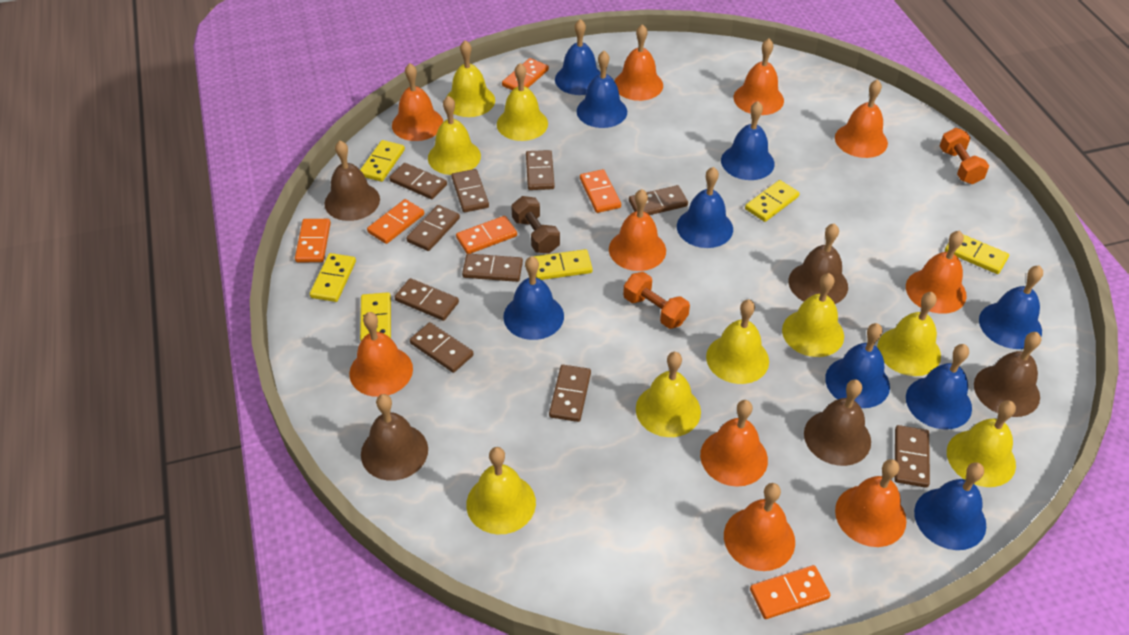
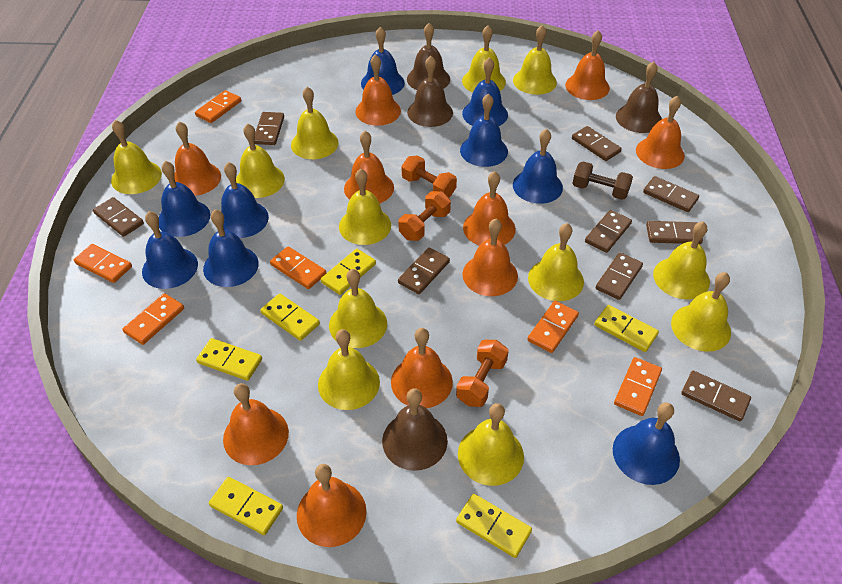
brown bell: [324,141,380,221] [361,394,428,481] [789,224,848,304] [804,379,871,466] [974,332,1041,417] = 5 -> [382,389,448,471] [407,23,450,90] [407,56,453,127] [616,62,662,133] = 4
brown domino: [389,163,447,199] [395,278,459,321] [406,205,460,251] [410,322,474,373] [451,169,489,212] [462,254,523,282] [526,150,555,190] [549,365,591,422] [629,185,688,215] [894,425,930,488] = 10 -> [93,197,144,237] [254,112,284,145] [398,248,450,294] [572,126,622,161] [585,210,632,253] [596,253,643,300] [643,176,699,212] [646,221,703,244] [681,371,751,421] = 9
orange dumbbell: [623,272,690,329] [940,128,989,184] = 2 -> [398,191,451,241] [402,155,457,198] [456,340,509,407] = 3
yellow bell: [428,96,481,175] [447,40,495,117] [466,447,536,534] [497,63,548,141] [636,352,701,437] [706,300,769,384] [782,273,844,357] [877,292,941,376] [947,401,1016,487] = 9 -> [111,120,162,194] [236,124,285,198] [291,87,339,159] [318,329,380,410] [329,269,387,348] [339,169,391,245] [458,403,524,486] [462,25,506,93] [513,25,557,95] [528,223,584,301] [653,221,710,299] [671,272,731,352] = 12

